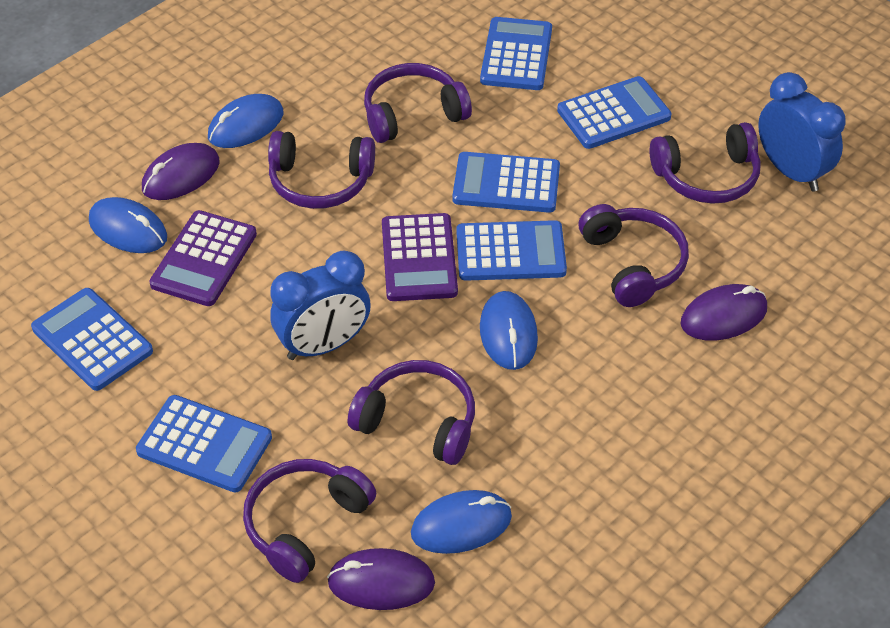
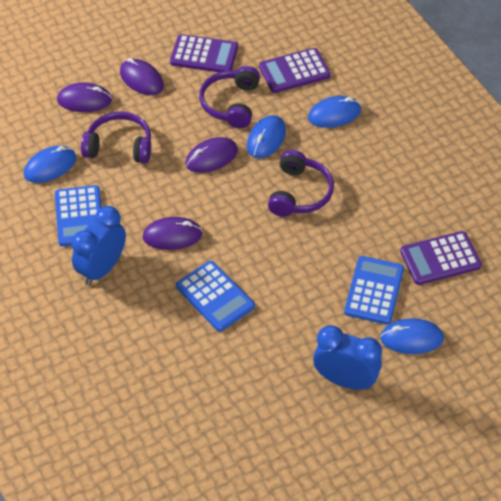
blue calculator: [31,288,153,391] [136,395,272,492] [452,152,560,213] [456,220,567,281] [480,17,552,90] [557,76,671,149] = 6 -> [55,185,102,246] [176,261,255,332] [344,256,404,325] = 3
purple calculator: [150,210,257,306] [382,213,458,301] = 2 -> [170,34,238,72] [259,48,331,93] [400,231,482,285] = 3
purple headphones: [243,459,376,583] [268,131,375,209] [348,360,475,465] [364,63,472,143] [578,204,689,307] [650,122,761,204] = 6 -> [81,112,151,163] [199,66,260,128] [268,150,334,217] = 3
purple mouse: [142,143,219,200] [327,548,435,610] [681,284,767,341] = 3 -> [57,82,112,112] [120,58,164,95] [143,217,202,250] [185,137,238,173] = 4

